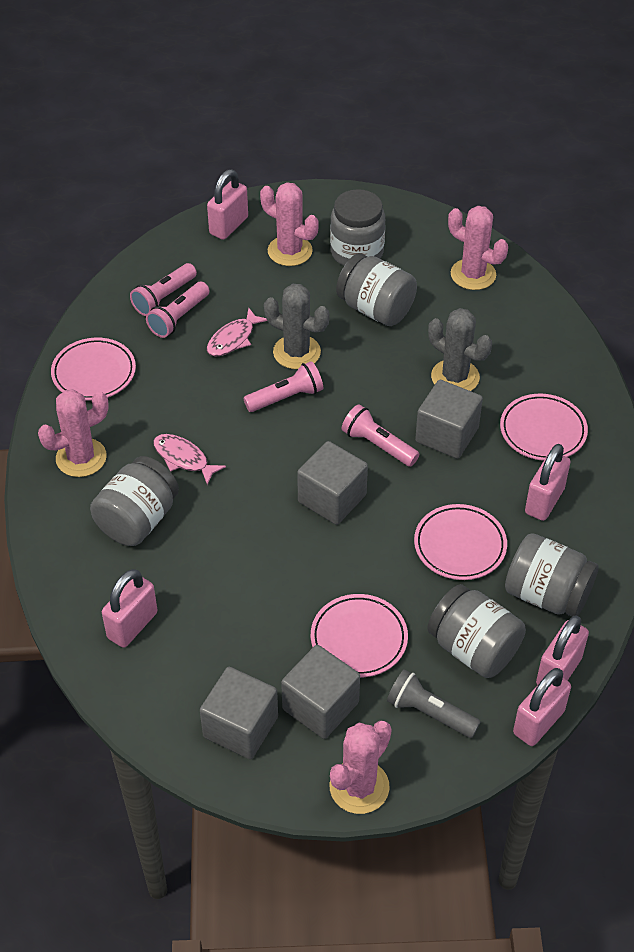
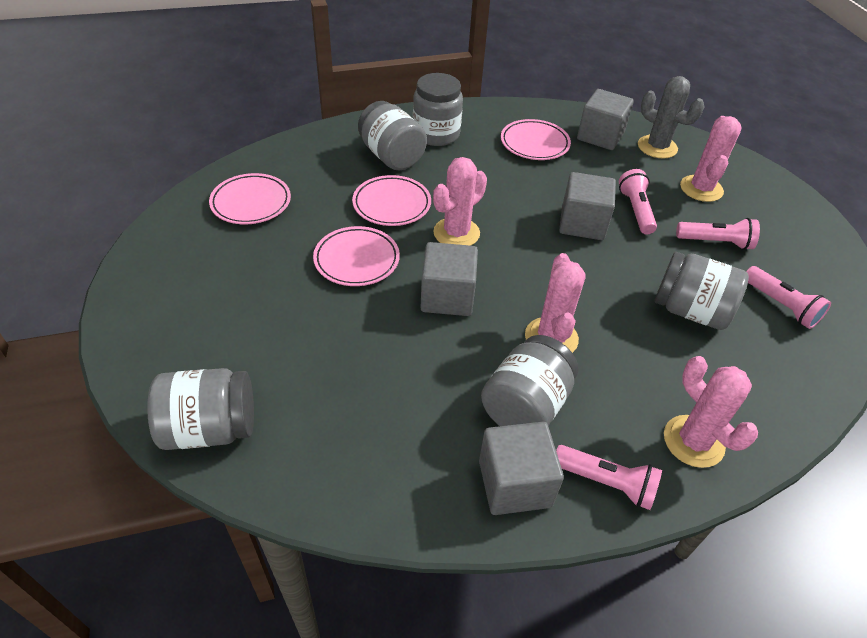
grey cactus: [264,284,330,369] [428,308,492,391] = 2 -> [638,76,705,159] = 1
grey flashlight: [387,669,480,738] = 1 -> none = 0
pink fish: [153,434,226,485] [207,308,267,357] = 2 -> none = 0
pink padlock: [102,569,158,648] [207,169,248,240] [513,668,571,746] [525,444,570,521] [536,616,589,685] = 5 -> none = 0

